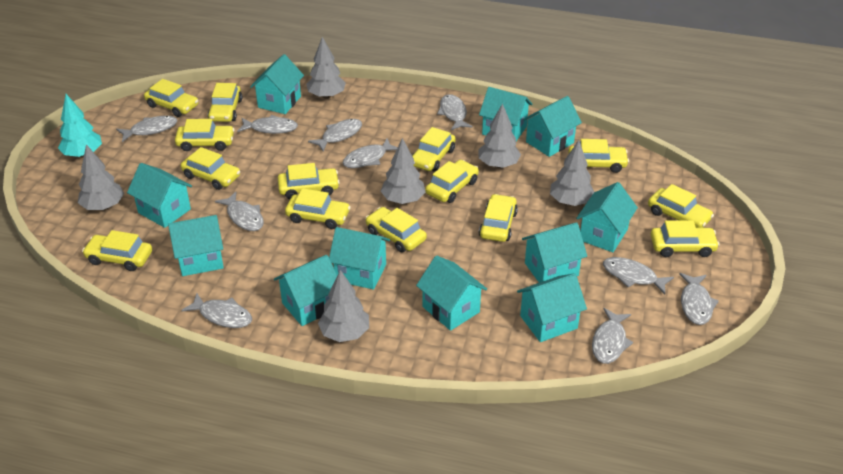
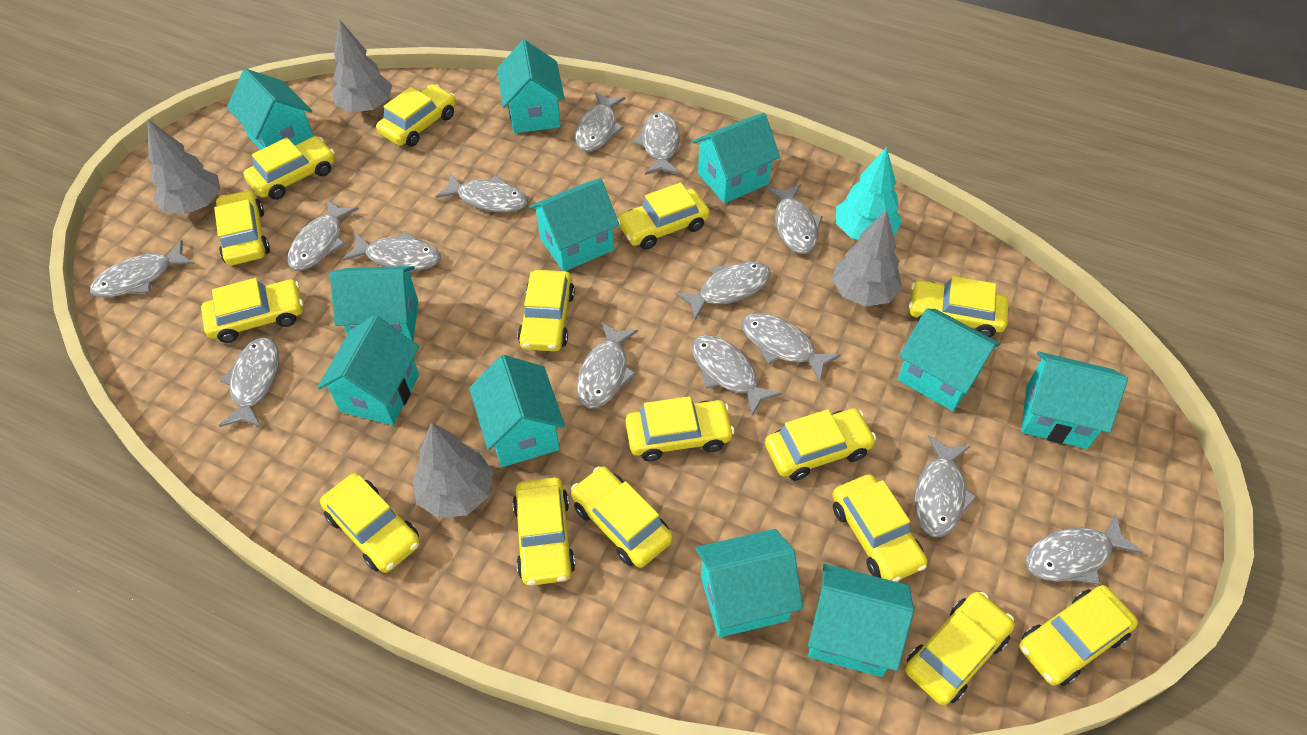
grey fish: [116,116,177,142] [181,293,252,328] [215,192,264,231] [237,115,298,134] [308,119,362,151] [343,138,398,168] [437,94,473,130] [592,308,634,364] [603,257,674,294] [679,273,719,325] = 10 -> [90,240,194,298] [219,337,279,427] [288,200,359,271] [342,231,441,271] [435,174,528,213] [575,92,626,152] [577,322,638,409] [634,111,680,175] [675,262,771,320] [692,335,782,416] [741,313,841,382] [767,184,823,254] [914,435,977,537] [1025,514,1142,585] = 14
grey tree: [78,145,124,210] [306,37,346,99] [318,270,369,342] [381,138,425,204] [478,103,521,168] [550,140,594,206] = 6 -> [148,119,221,214] [332,19,392,112] [412,422,493,518] [832,210,902,306] = 4
yellow car: [82,230,152,271] [144,79,198,117] [175,119,235,151] [181,147,240,190] [208,83,242,122] [278,163,340,199] [285,188,351,229] [366,207,427,253] [412,127,456,172] [425,160,479,203] [479,194,518,242] [568,139,629,173] [648,184,714,228] [650,220,719,257] = 14 -> [201,278,303,343] [214,190,270,265] [243,136,335,200] [320,473,420,573] [376,84,456,147] [513,477,575,586] [517,270,575,351] [571,466,673,568] [617,183,710,250] [625,396,735,461] [765,408,876,481] [832,474,927,582] [905,592,1015,705] [909,276,1008,337] [1019,585,1138,686] = 15

